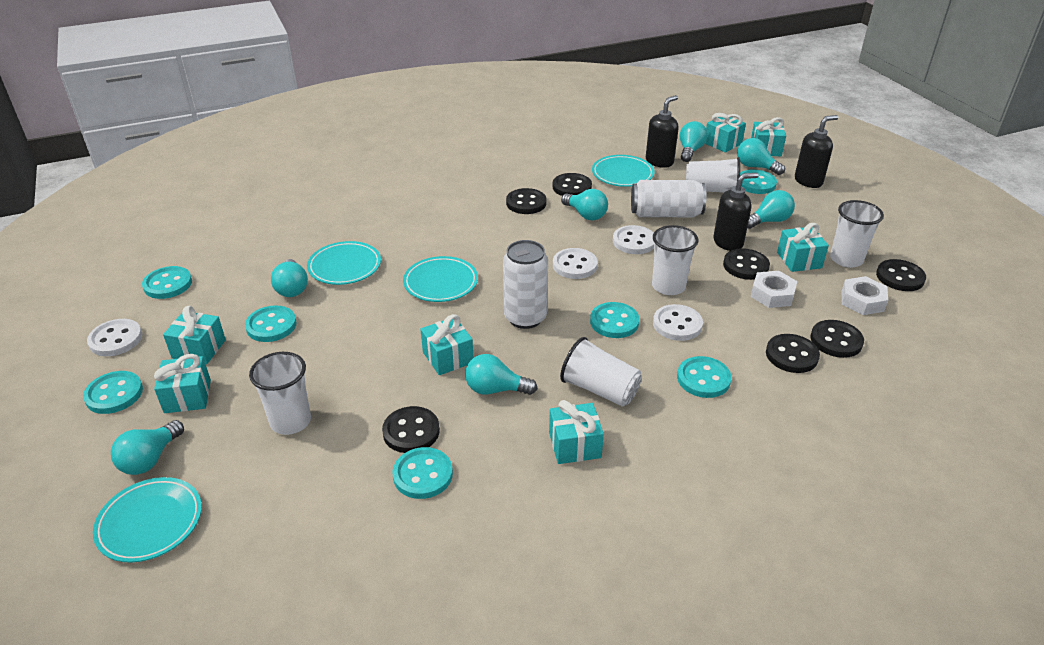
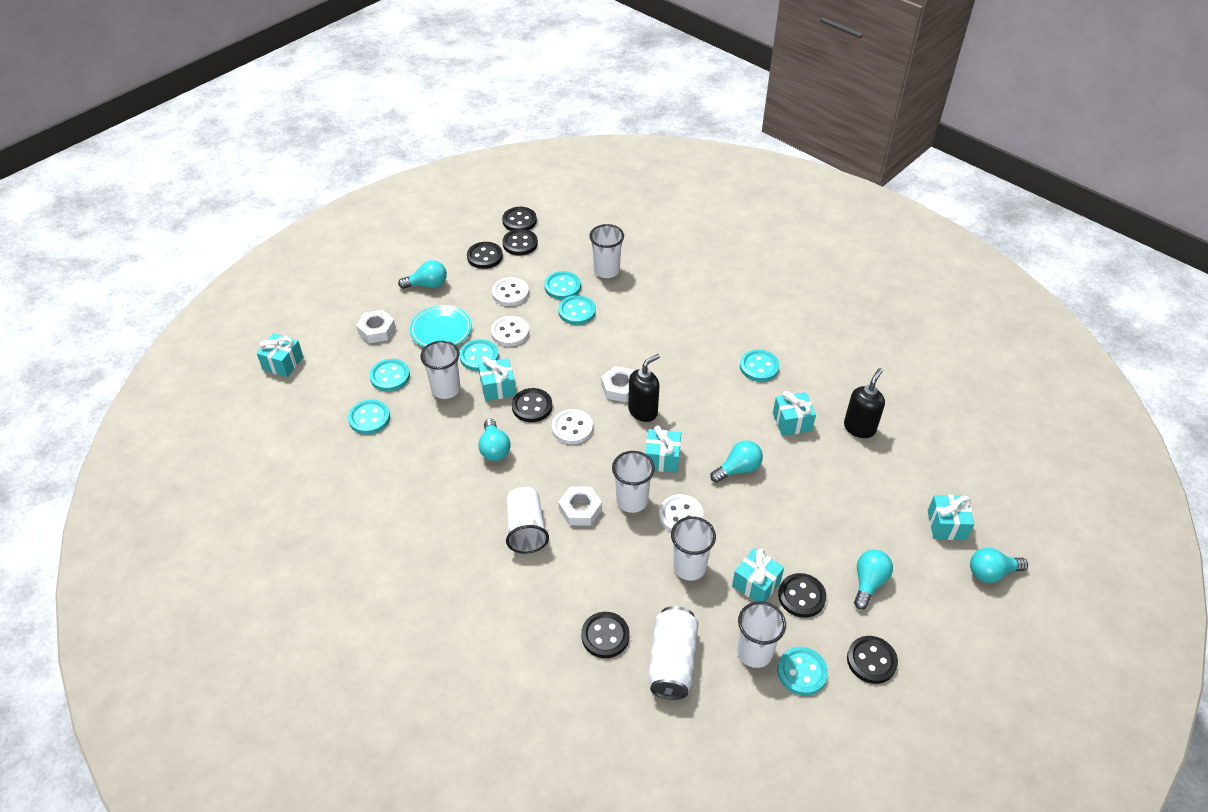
black soap dispenser: [646,95,679,168] [713,173,759,251] [795,115,838,188] = 3 -> [628,354,660,422] [844,368,885,438] = 2
turquoise gift: [154,354,211,413] [163,306,226,364] [420,314,473,375] [549,400,604,464] [705,113,746,153] [751,117,786,156] [777,223,829,272] = 7 -> [257,333,303,377] [478,358,516,401] [645,426,681,473] [732,548,784,602] [773,391,816,436] [928,495,974,540] = 6
turquoise light bulb: [111,420,184,475] [271,259,308,297] [465,354,537,395] [561,189,608,220] [680,121,708,162] [737,138,785,175] [747,190,795,229] = 7 -> [398,260,447,289] [478,419,511,461] [710,440,763,483] [854,550,893,610] [970,547,1028,583] = 5
turquoise plate: [93,477,202,563] [307,241,381,285] [403,256,478,302] [592,155,654,187] = 4 -> [410,305,472,347] = 1
white can: [503,240,548,329] [631,180,706,217] = 2 -> [648,606,699,700] = 1
white cup: [249,352,311,435] [560,337,642,407] [652,225,698,295] [686,157,740,193] [830,200,884,268] = 5 -> [420,341,460,399] [506,487,549,554] [589,224,624,278] [612,451,655,513] [671,516,716,581] [737,601,786,668] = 6
white nut: [751,271,797,308] [842,276,888,315] = 2 -> [356,310,396,343] [559,487,602,526] [601,366,634,402] = 3

